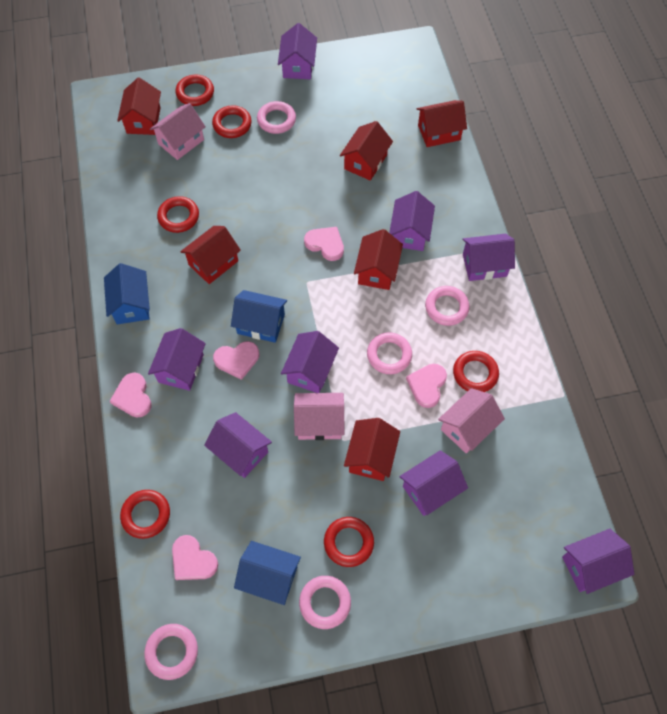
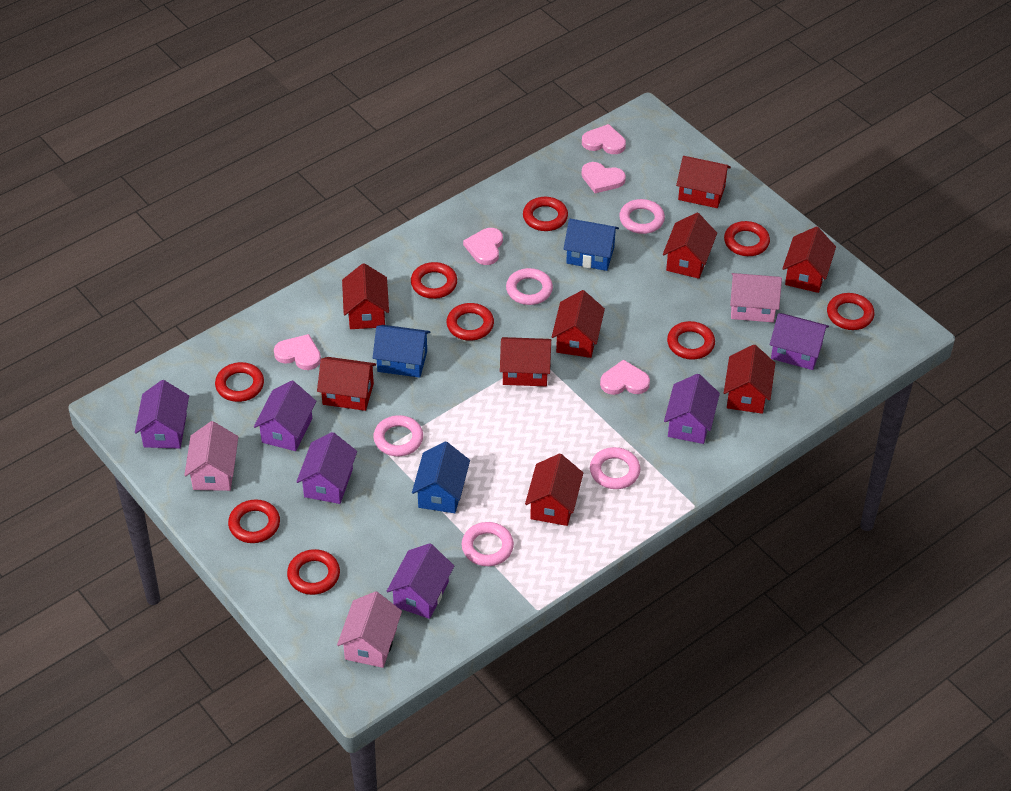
purple house: [148,328,206,391] [204,412,272,478] [278,23,317,79] [281,331,339,393] [389,191,435,251] [400,450,468,516] [463,234,515,281] [562,529,634,594] = 8 -> [135,380,189,449] [254,381,316,451] [296,432,357,504] [387,543,454,619] [664,374,720,444] [770,313,829,370] = 6
red house: [117,78,161,135] [180,226,241,284] [340,121,393,181] [344,418,400,481] [354,229,403,290] [417,100,467,147] = 6 -> [317,357,376,411] [342,263,389,329] [500,337,551,386] [525,453,583,526] [552,290,605,358] [663,213,717,279] [676,156,731,208] [724,345,775,414] [783,226,836,293] = 9
red ring: [120,490,170,539] [157,196,199,233] [175,74,214,106] [212,105,252,138] [324,517,374,567] [453,351,499,392] = 6 -> [215,362,264,402] [228,499,280,543] [287,549,340,595] [411,262,457,299] [447,303,494,341] [523,197,568,231] [667,321,715,360] [724,221,770,256] [827,293,875,330] = 9

